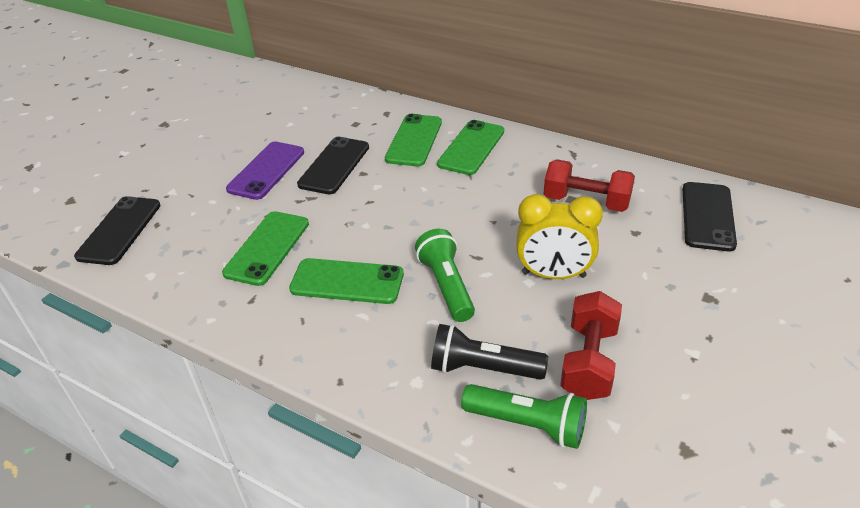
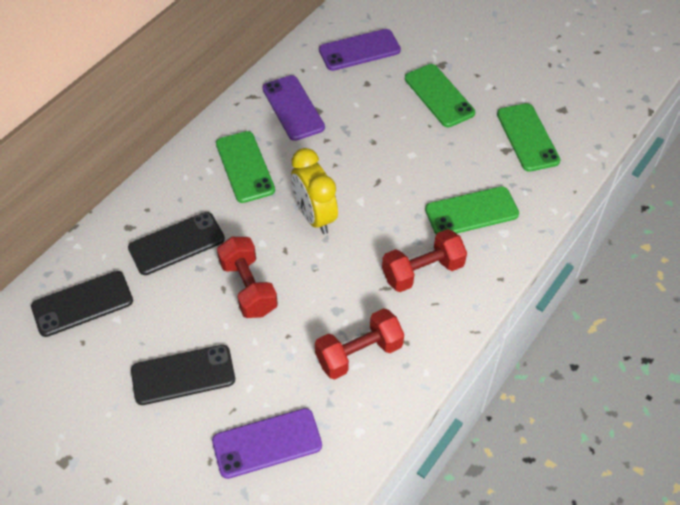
black flashlight: [431,324,548,380] = 1 -> none = 0
green flashlight: [415,229,475,322] [461,384,587,449] = 2 -> none = 0
purple phone: [226,142,304,200] = 1 -> [212,408,322,479] [262,75,325,141] [319,29,401,71] = 3
red dumbbell: [544,159,635,212] [560,291,622,400] = 2 -> [217,237,278,318] [315,308,404,379] [382,229,467,292] = 3

